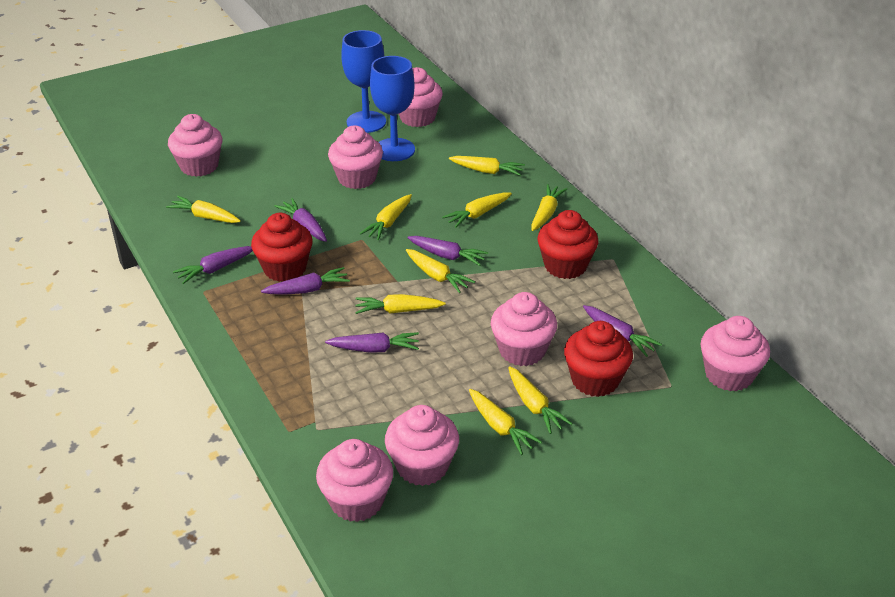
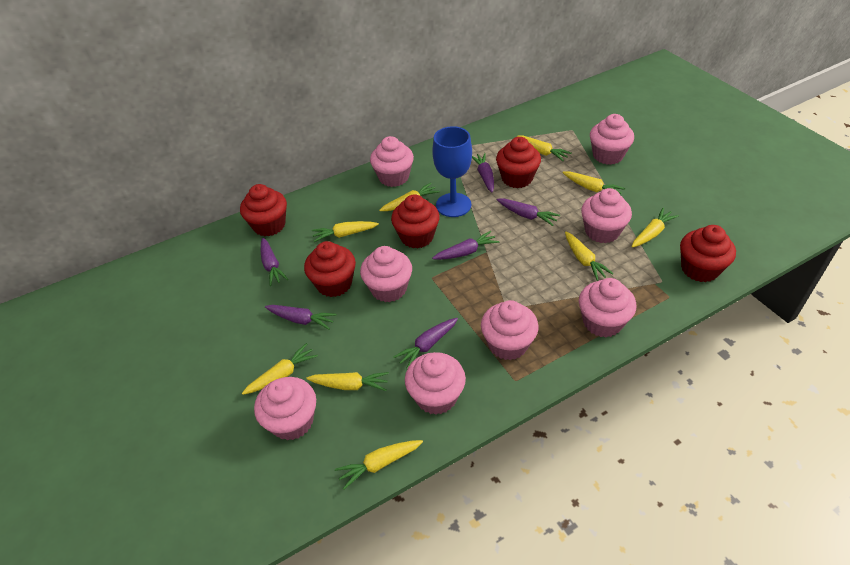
blue goblet: [341,30,386,133] [370,56,415,161] = 2 -> [432,126,472,217] = 1
pink cupcake: [168,114,222,177] [316,439,393,522] [328,125,383,189] [385,405,459,486] [399,67,443,127] [491,292,557,366] [701,316,770,392] = 7 -> [254,377,316,440] [360,246,412,302] [370,136,414,187] [405,352,466,415] [481,300,539,360] [579,278,637,337] [581,188,632,243] [590,114,634,165] = 8
red cupcake: [251,213,313,282] [537,210,598,279] [564,321,633,397] = 3 -> [240,184,287,237] [304,241,356,297] [391,194,440,249] [496,137,541,188] [680,225,736,282] = 5

